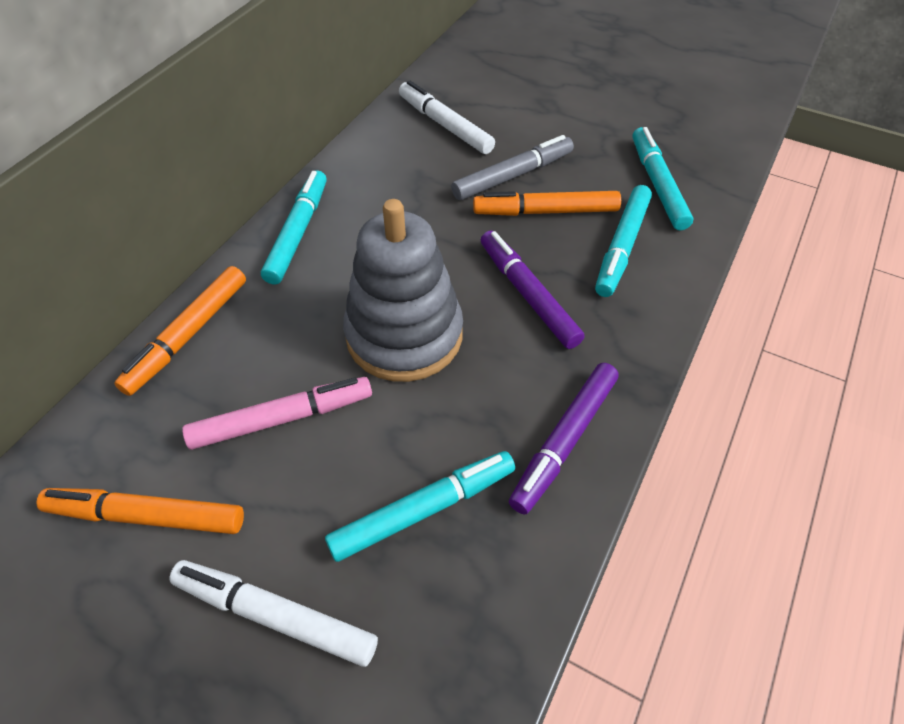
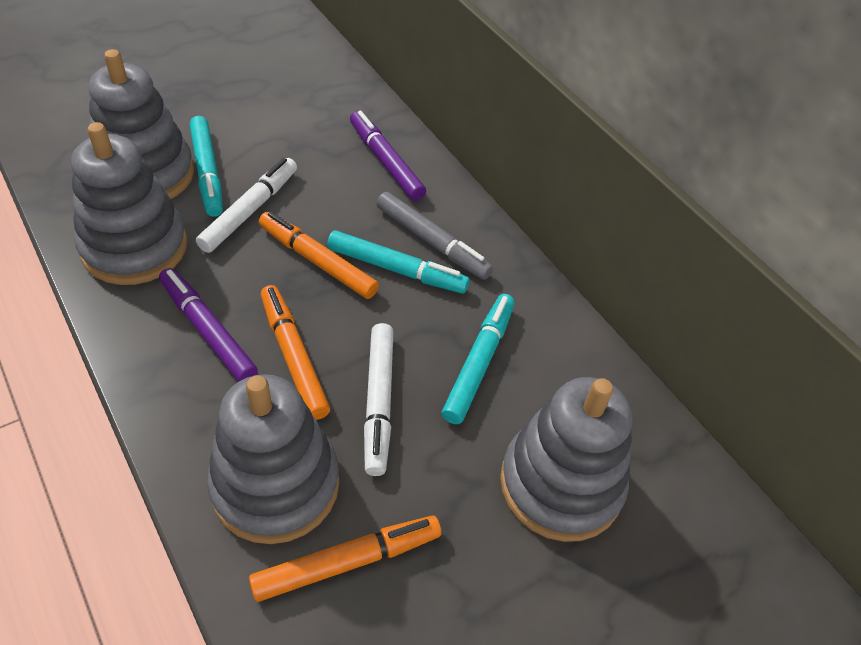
grey stacking toy: [343,199,463,382] = 1 -> [71,122,188,285] [89,49,194,199] [207,374,339,544] [500,377,632,542] = 4
pink marker: [182,377,372,450] = 1 -> none = 0
turquoise marker: [261,170,327,284] [325,451,515,562] [595,185,652,297] [632,127,693,230] = 4 -> [190,116,223,217] [327,230,470,294] [442,294,515,424] = 3

